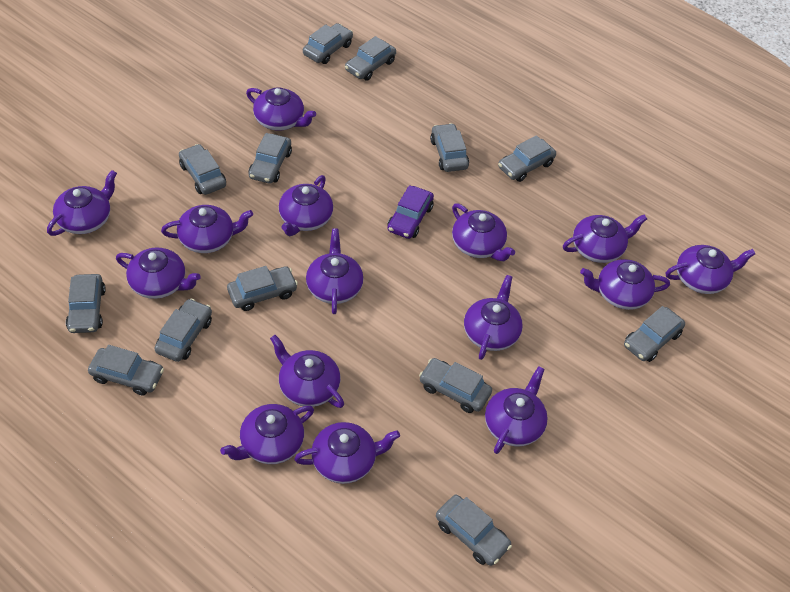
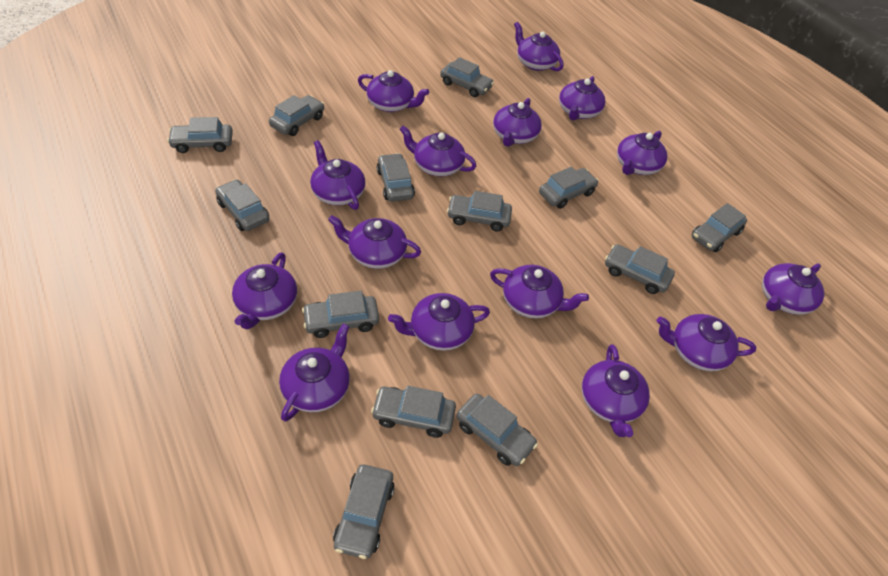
purple car: [387,185,434,239] = 1 -> none = 0

